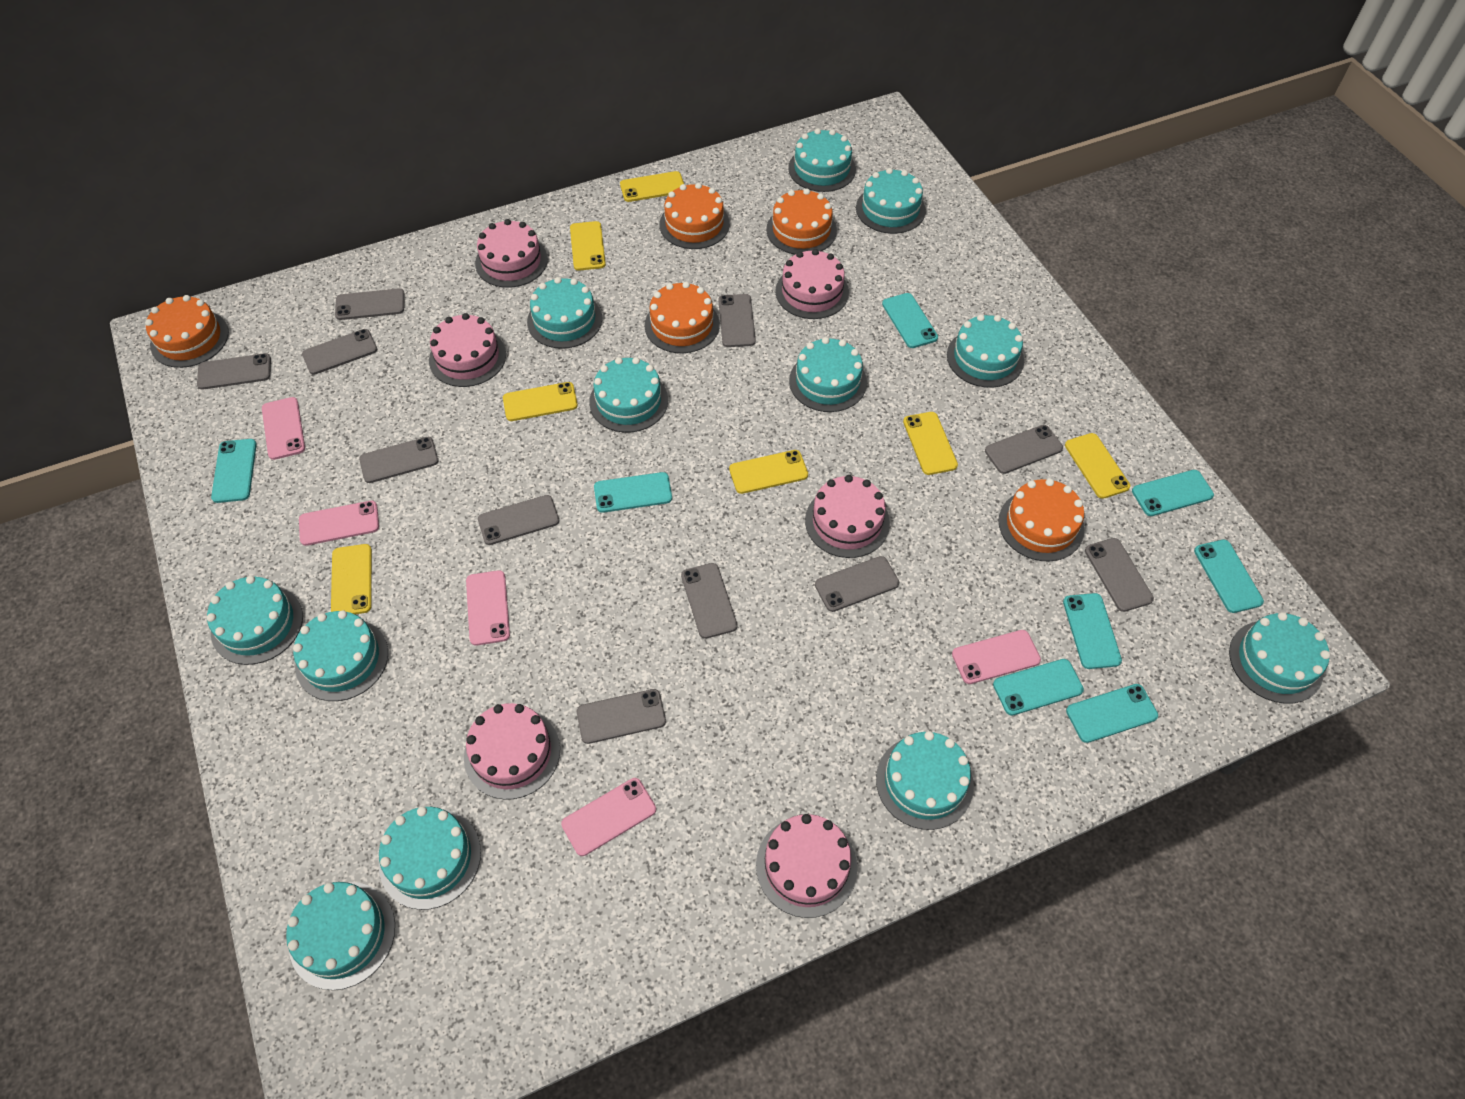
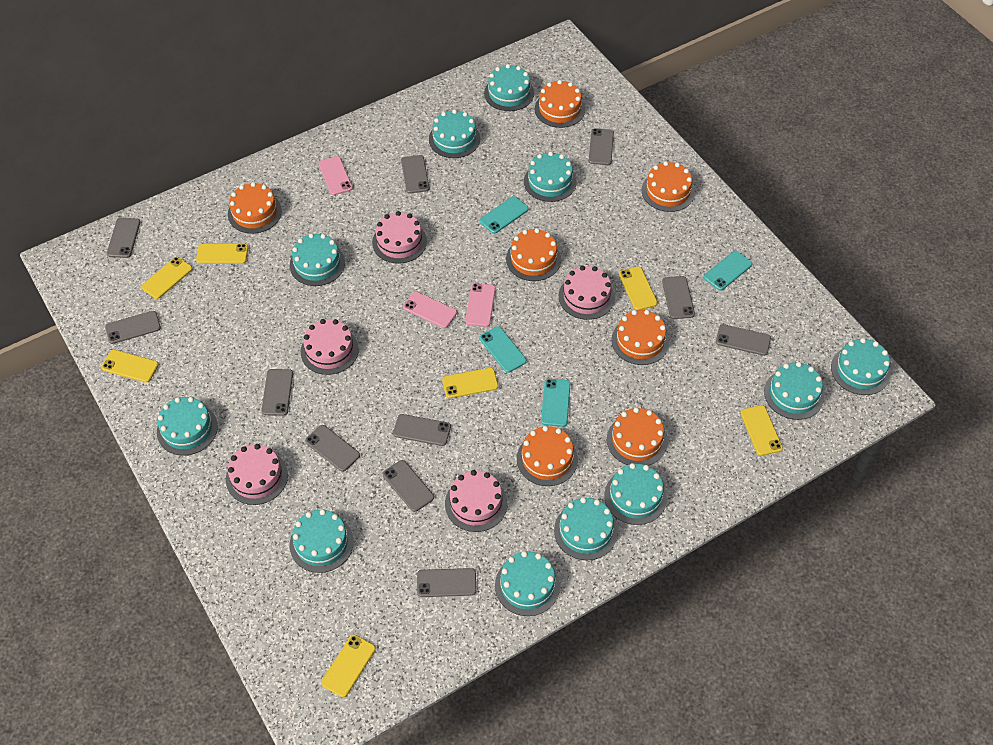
orange cake: [145,295,229,368] [645,282,720,353] [660,183,730,249] [766,189,837,255] [998,478,1084,561] = 5 -> [228,182,282,234] [506,228,561,281] [517,426,578,486] [535,80,585,128] [607,407,668,466] [612,310,669,365] [642,161,695,212] = 7
pink cake: [429,313,506,387] [464,703,560,800] [475,219,548,288] [756,814,857,918] [775,249,849,319] [805,475,890,558] = 6 -> [226,444,288,505] [301,319,359,375] [372,211,427,264] [445,470,507,532] [559,266,615,320] = 5
pink phone: [262,397,305,460] [299,501,379,546] [466,570,510,646] [561,778,656,856] [952,630,1041,684] = 5 -> [318,156,353,195] [403,291,457,328] [465,283,496,327] = 3
turquoise cake: [207,576,303,665] [286,882,395,990] [293,610,388,701] [379,806,481,910] [527,277,602,349] [589,357,668,433] [788,129,856,192] [789,337,867,412] [856,168,926,234] [876,731,974,830] [947,314,1024,388] [1229,612,1330,704] = 12 -> [157,397,218,455] [290,233,345,286] [290,509,354,573] [429,109,480,158] [484,64,534,111] [495,551,560,616] [524,152,576,202] [554,497,618,560] [604,463,667,525] [764,362,824,420] [831,338,890,395] = 11
turquoise phone: [211,439,257,503] [594,472,672,513] [882,293,938,348] [993,659,1084,716] [1063,593,1122,669] [1066,684,1158,743] [1132,470,1214,516] [1194,540,1264,613] = 8 -> [480,196,529,234] [480,326,527,373] [541,379,570,427] [704,251,752,291] = 4

